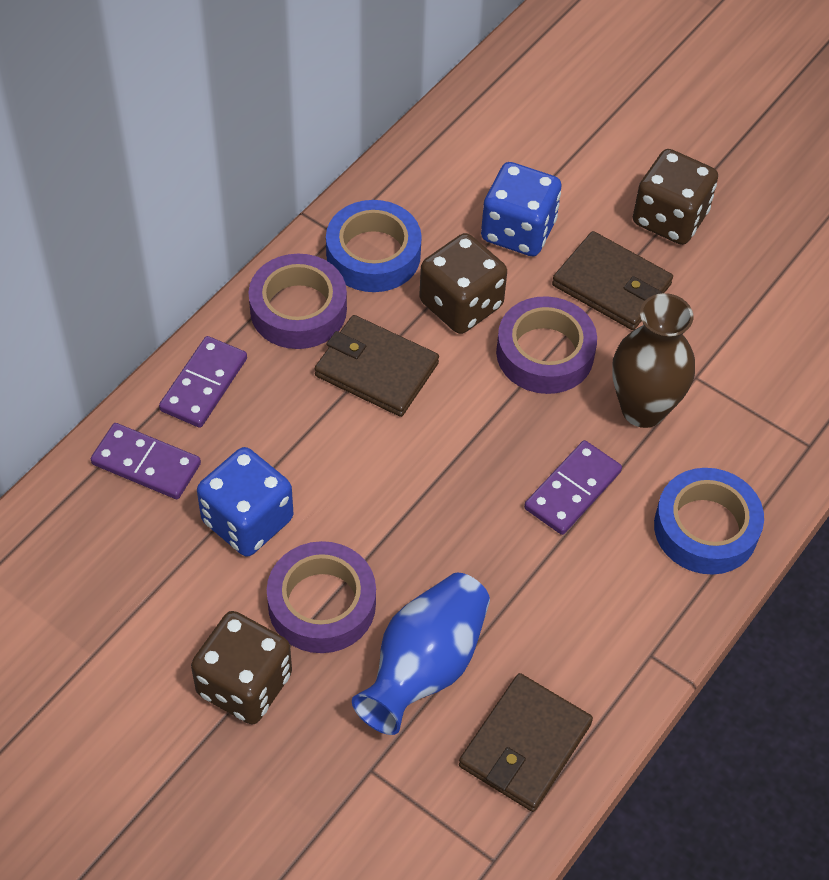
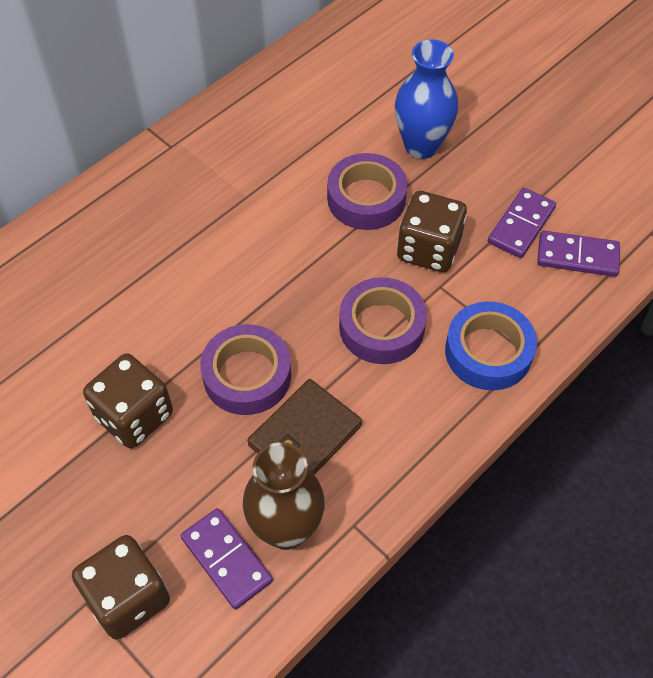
blue dice: [197,447,293,556] [481,162,562,256] = 2 -> none = 0
blue tape: [326,200,422,292] [654,468,764,575] = 2 -> [445,301,537,390] = 1
brown wallet: [315,315,439,417] [459,673,593,812] [552,231,673,330] = 3 -> [247,379,362,475] = 1

